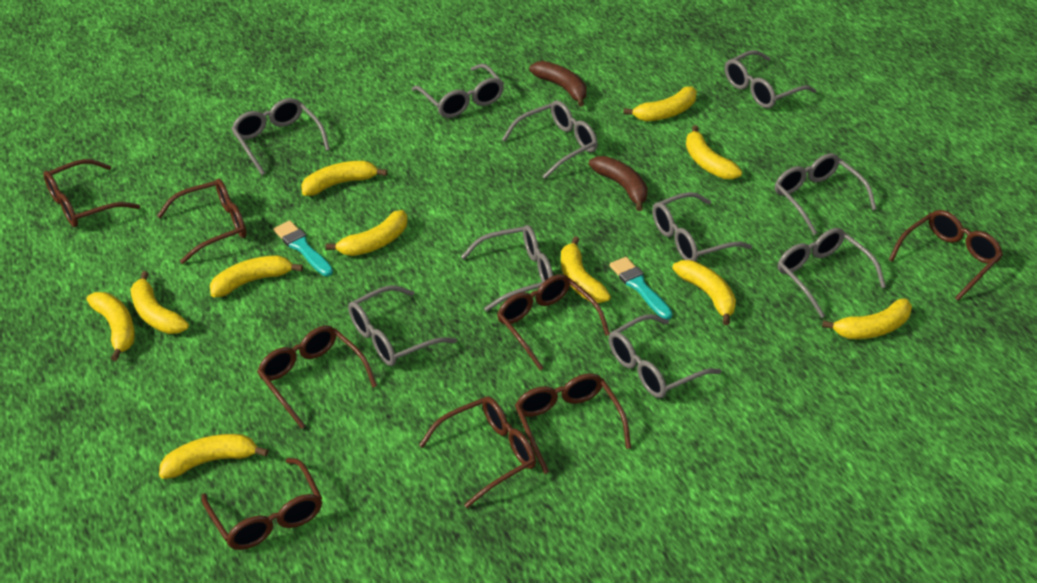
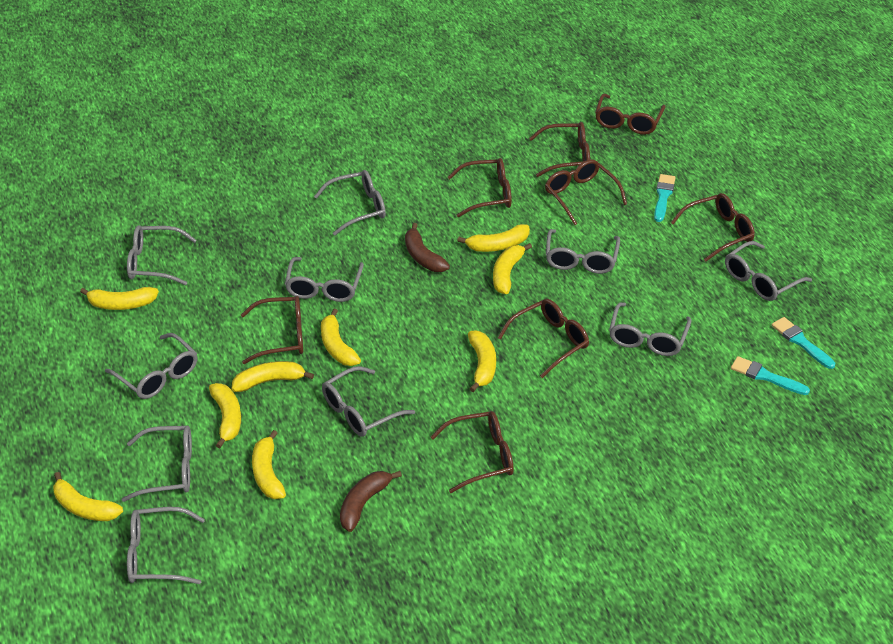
turquoise brush: [273,221,333,276] [609,257,673,320] = 2 -> [654,174,676,222] [731,356,810,395] [772,317,835,369] = 3
yellow banana: [87,292,135,361] [130,271,189,334] [159,434,269,479] [210,255,303,297] [301,161,387,196] [326,210,408,256] [561,236,611,303] [623,86,697,121] [672,260,736,325] [686,125,742,179] [822,299,912,339] = 11 -> [53,472,123,521] [80,287,159,310] [209,383,241,448] [232,361,314,392] [252,430,286,499] [321,309,361,366] [457,224,530,252] [468,330,496,392] [493,243,532,294] = 9

